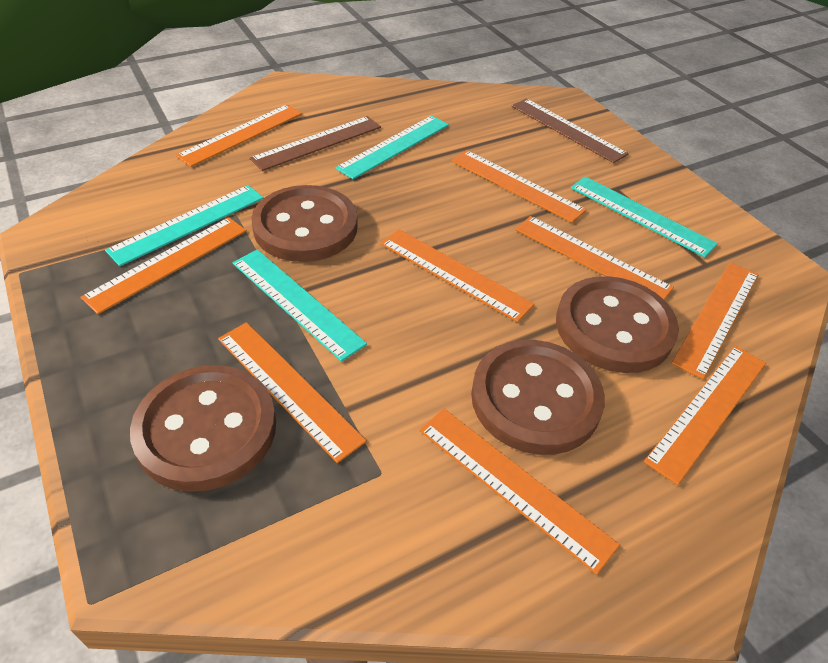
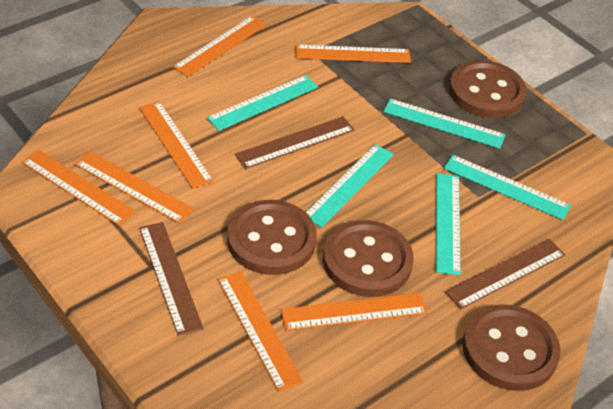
brown ruler: [250,116,381,171] [511,98,628,163] = 2 -> [139,222,204,336] [235,116,355,169] [445,239,565,309] = 3
orange ruler: [80,217,247,314] [176,105,302,167] [218,322,367,463] [381,229,535,322] [419,409,620,575] [452,150,586,223] [515,216,674,300] [644,346,766,485] [671,262,759,379] = 9 -> [22,149,136,226] [75,151,194,224] [139,101,214,189] [173,16,267,77] [218,271,303,392] [281,293,427,331] [296,45,411,63] = 7
turquoise ruler: [105,185,264,266] [232,250,367,362] [335,116,449,179] [571,177,718,257] = 4 -> [207,75,318,131] [306,144,394,228] [383,98,505,149] [436,173,461,275] [444,155,571,220] = 5

